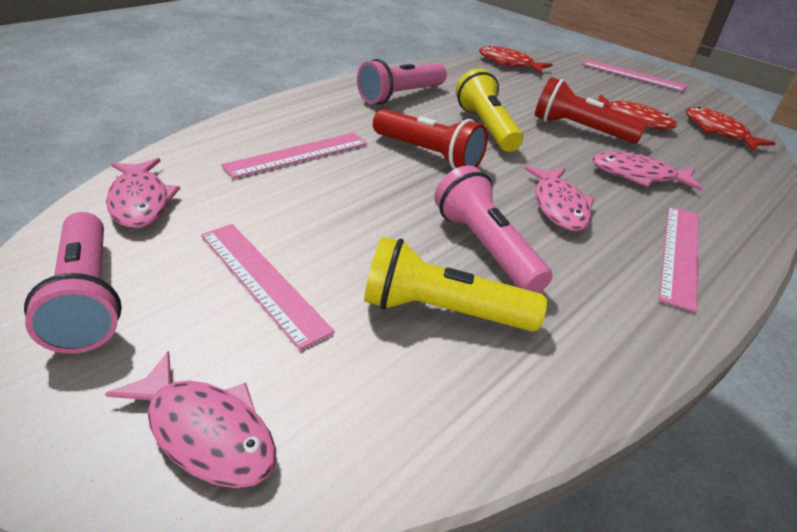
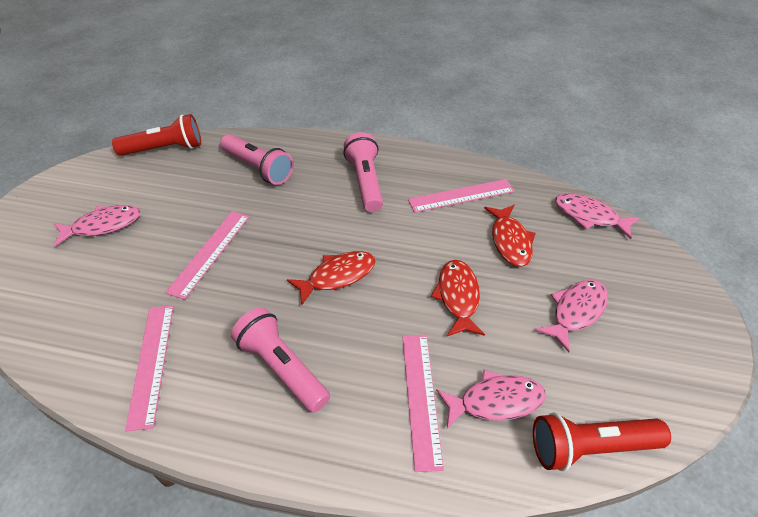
yellow flashlight: [364,236,547,332] [456,68,523,152] = 2 -> none = 0

